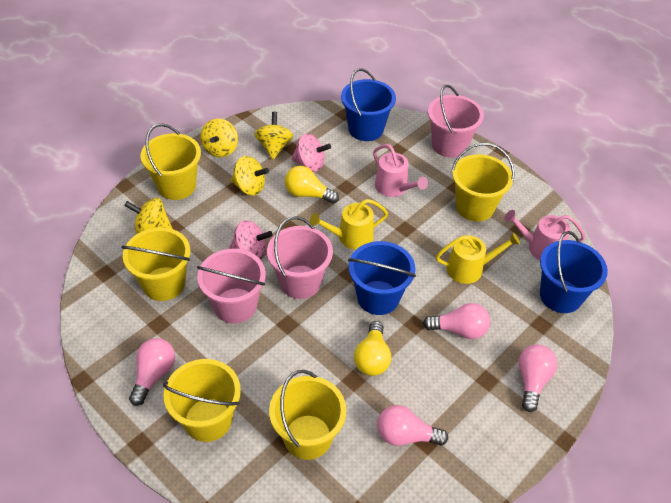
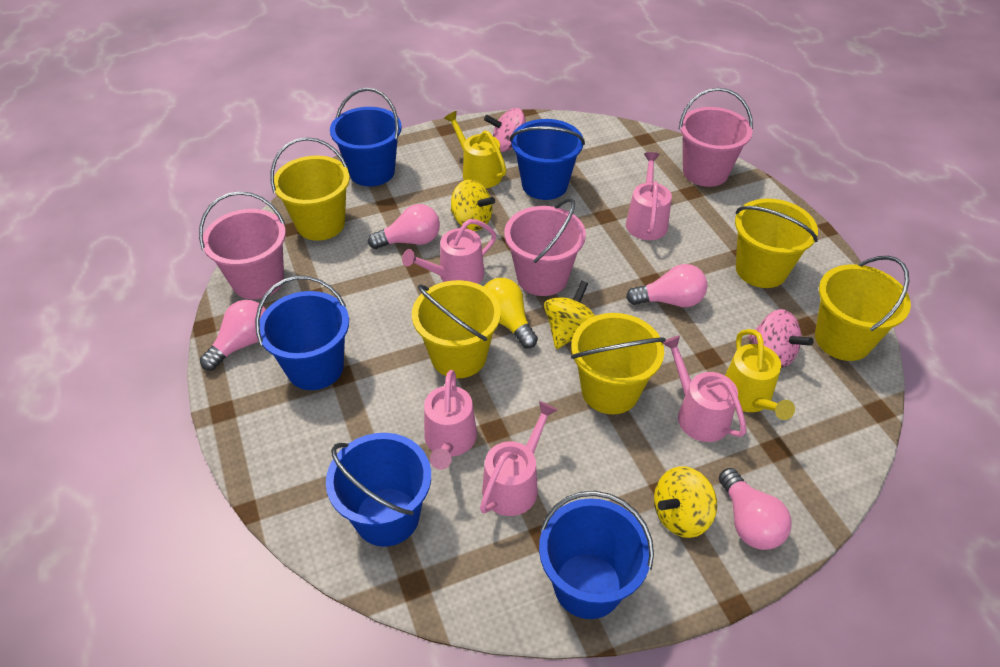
blue bucket: [341,68,396,141] [348,241,416,315] [540,231,608,313] = 3 -> [255,276,349,390] [326,433,431,547] [330,88,402,186] [510,119,585,200] [539,491,654,619] = 5
pink watering can: [373,144,428,197] [504,210,586,260] = 2 -> [402,219,497,284] [424,370,477,470] [480,401,557,516] [626,152,672,240] [663,335,746,442] = 5
yellow light bulb: [285,166,339,204] [354,321,391,376] = 2 -> [484,278,538,348] = 1
yellow spinning top: [124,198,173,234] [201,118,238,157] [231,156,269,196] [255,112,293,160] = 4 -> [451,180,495,231] [544,281,595,349] [654,466,717,538] = 3

